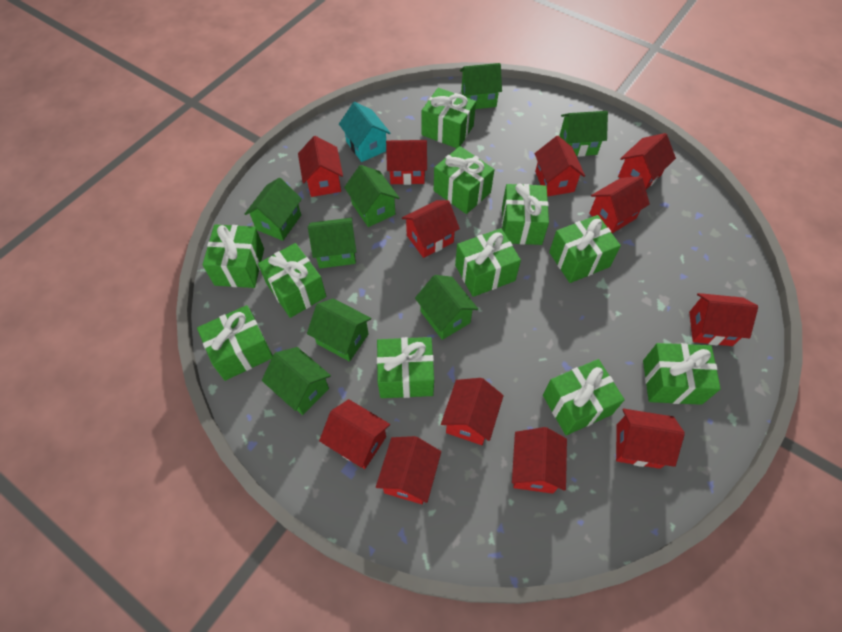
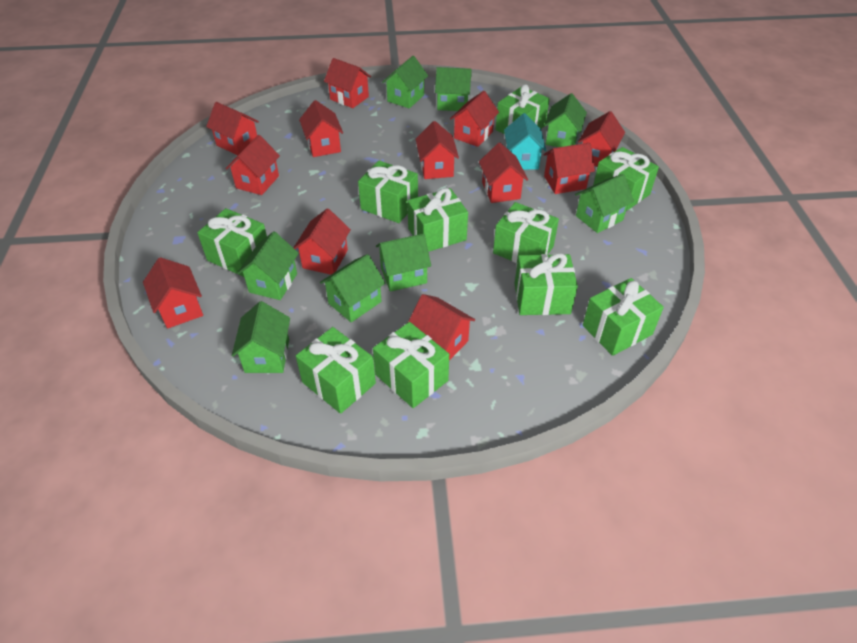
green gift: [197,305,273,381] [202,225,264,288] [258,243,326,318] [377,337,434,398] [422,88,476,148] [434,146,495,214] [455,228,521,297] [502,184,549,245] [543,359,625,435] [549,215,621,283] [643,343,721,405] = 11 -> [197,208,267,277] [296,327,376,414] [358,161,418,223] [373,322,449,408] [407,188,468,252] [493,202,559,263] [495,84,550,134] [514,253,578,315] [583,278,664,356] [593,147,659,210] = 10

